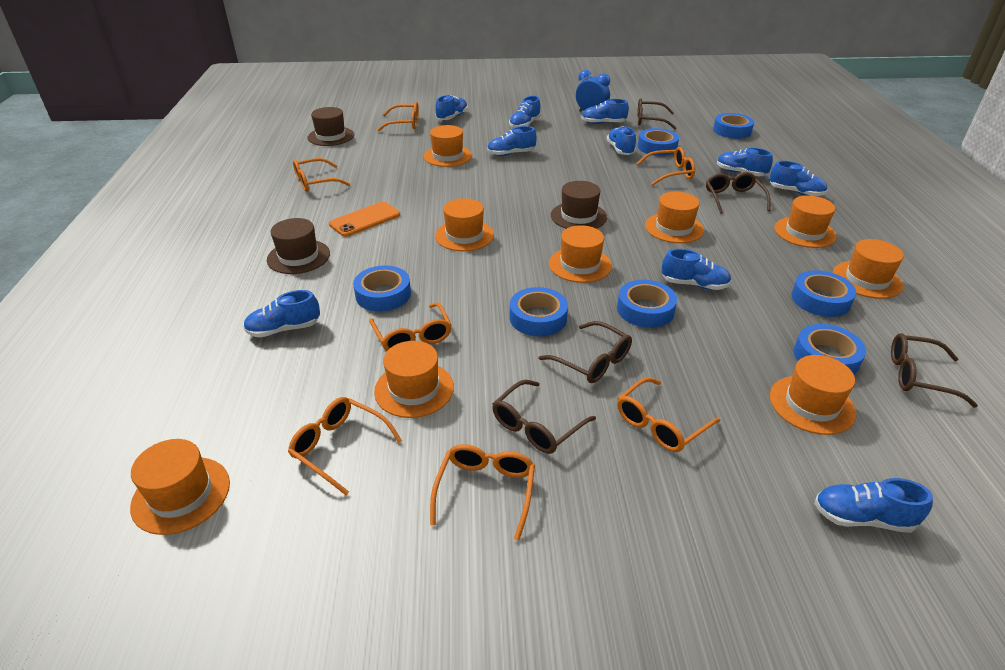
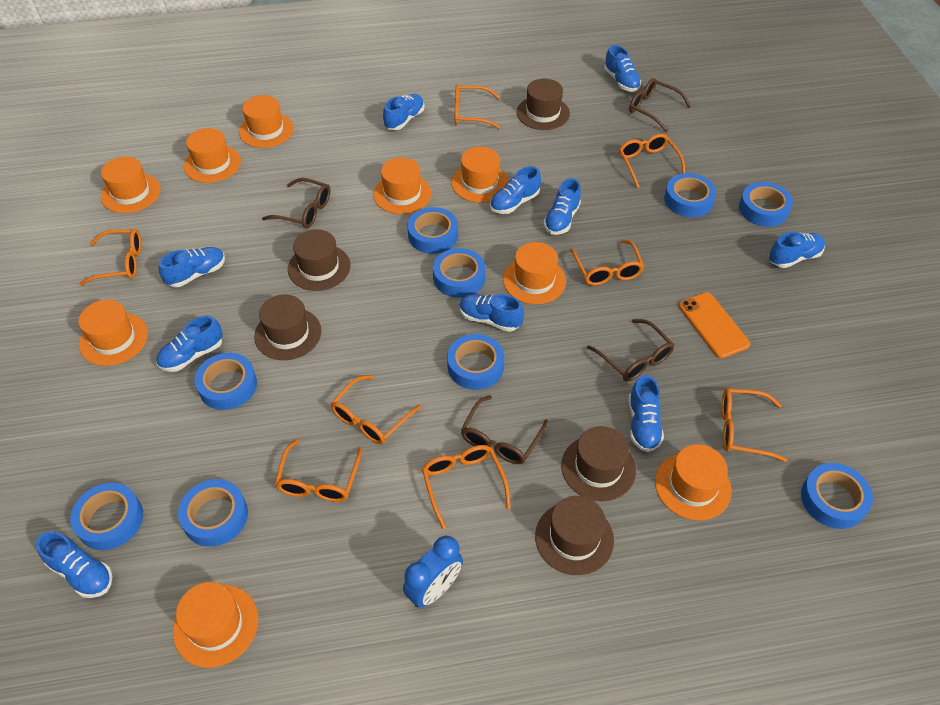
blue tape: [353,265,411,311] [510,287,568,336] [617,280,677,328] [638,128,679,156] [713,113,754,139] [791,270,856,317] [794,324,866,375] = 7 -> [70,483,143,550] [178,479,248,547] [195,353,257,410] [407,207,458,254] [433,248,486,298] [447,334,504,390] [664,173,716,218] [739,182,793,227] [801,463,873,529] = 9
brown glasses: [492,380,596,454] [539,321,632,383] [637,98,676,129] [706,172,771,214] [891,333,978,408] = 5 -> [262,178,330,228] [461,395,548,464] [587,319,674,381] [629,78,691,132] = 4
brown hat: [267,218,330,274] [308,107,354,146] [551,181,607,229] = 3 -> [254,295,321,360] [288,229,350,291] [517,79,570,130] [535,496,614,575] [561,426,636,501] = 5
orange glasses: [288,397,402,495] [293,158,350,192] [369,302,451,351] [377,102,419,132] [430,444,535,541] [617,377,720,452] [636,147,695,185] = 7 -> [79,229,141,286] [275,439,362,502] [330,375,421,444] [422,445,511,529] [455,85,501,129] [570,240,644,286] [619,134,685,188] [721,388,788,462] = 8

